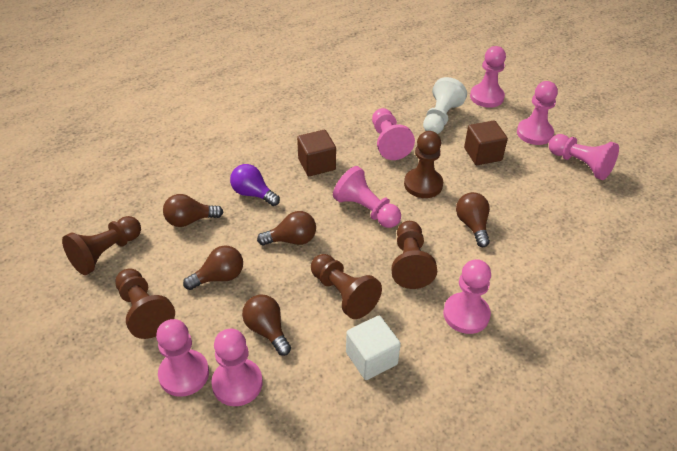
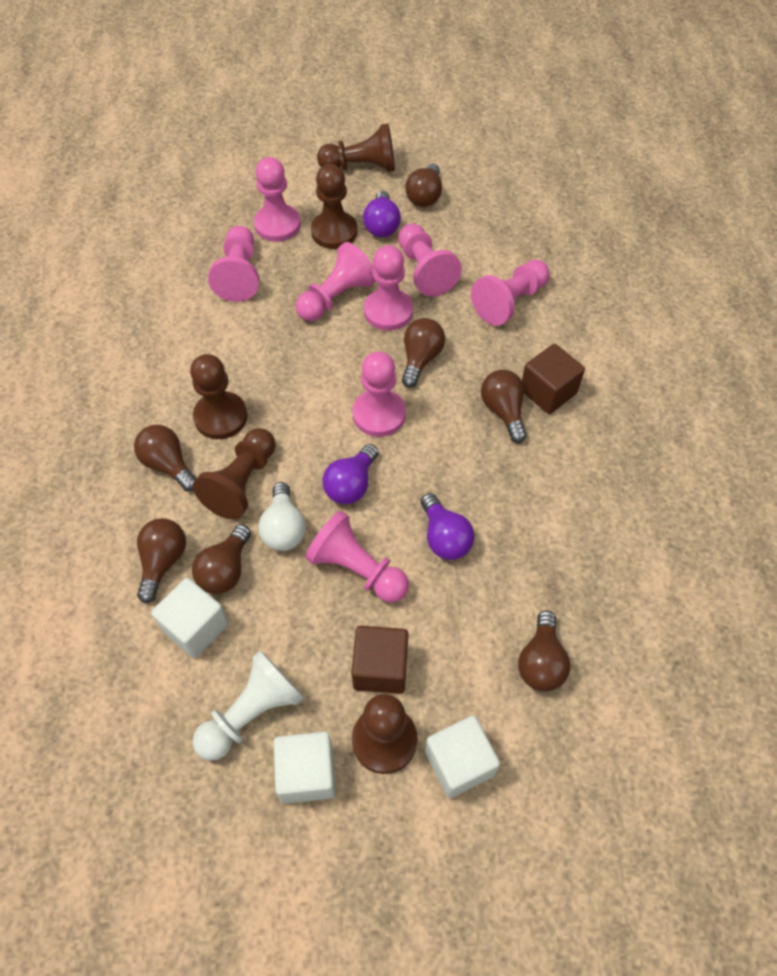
brown light bulb: [163,194,223,227] [183,245,243,290] [242,295,291,356] [257,211,316,245] [456,192,490,247] = 5 -> [134,425,197,491] [137,518,186,603] [192,524,251,594] [402,318,445,388] [405,163,442,207] [481,370,527,443] [518,611,570,692] = 7
purple light bulb: [230,164,280,206] = 1 -> [322,444,378,504] [363,191,401,237] [421,493,475,560] = 3
white cube: [346,316,401,380] = 1 -> [151,578,229,658] [273,732,336,804] [425,716,500,798] = 3
white light bulb: none = 0 -> [258,482,306,551] = 1

